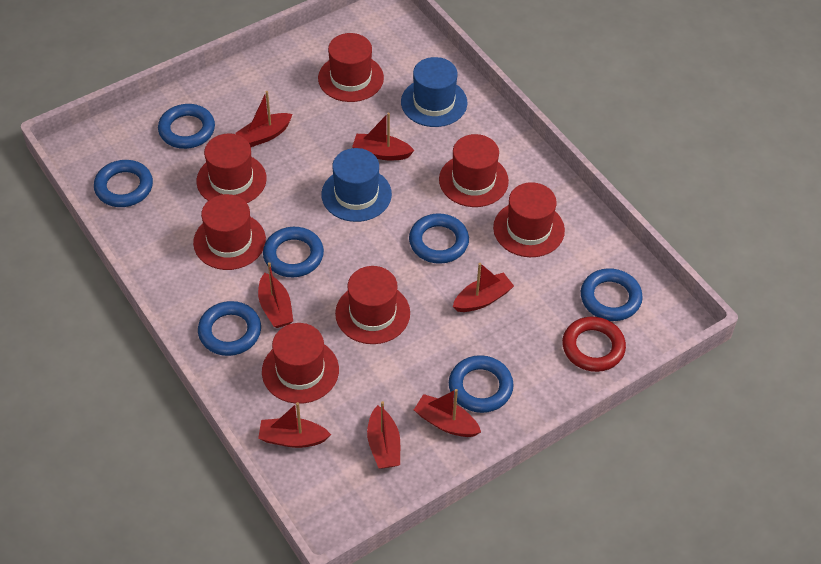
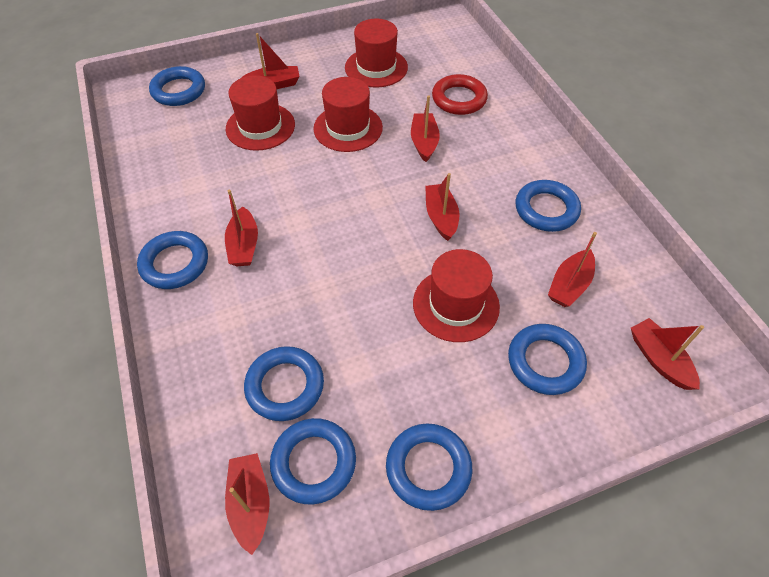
blue hat: [321,148,392,222] [401,57,467,127] = 2 -> none = 0
red hat: [193,194,266,270] [197,133,267,203] [262,323,339,404] [318,33,384,102] [335,266,410,344] [439,134,509,207] [493,182,565,257] = 7 -> [226,75,295,151] [313,77,383,152] [345,19,408,87] [413,249,500,342] = 4

